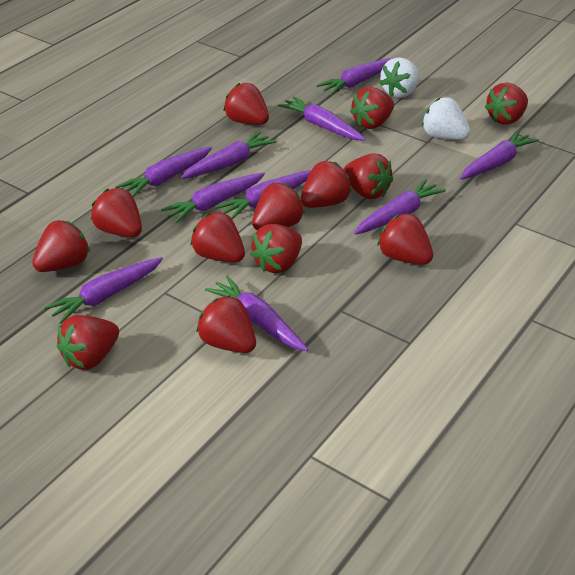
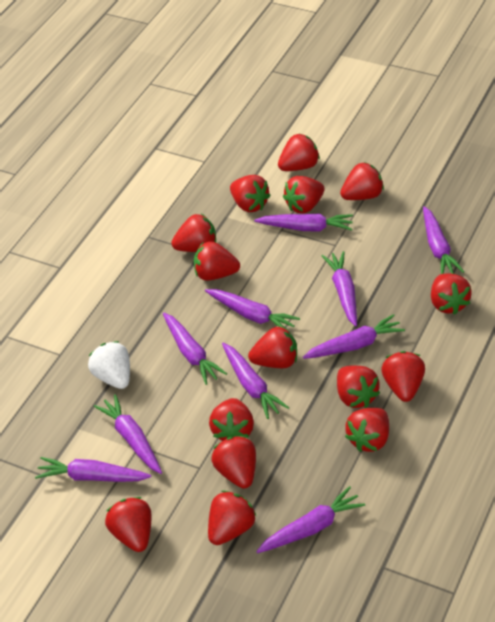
red strawberry: [32,220,90,272] [57,315,119,370] [91,188,142,237] [190,212,245,262] [197,295,256,353] [223,83,269,125] [250,224,302,273] [252,183,305,230] [301,161,352,208] [343,153,393,199] [350,87,394,129] [377,213,433,265] [485,82,528,125] = 13 -> [105,497,151,552] [171,214,216,252] [194,241,240,281] [208,491,256,545] [209,398,254,441] [211,436,256,489] [230,175,271,212] [248,326,297,368] [278,134,320,171] [283,176,325,214] [337,365,380,408] [340,162,384,200] [345,408,389,452] [381,351,425,402] [431,273,472,315] = 15
white strawberry: [379,57,419,98] [422,97,470,140] = 2 -> [88,341,130,389] = 1

